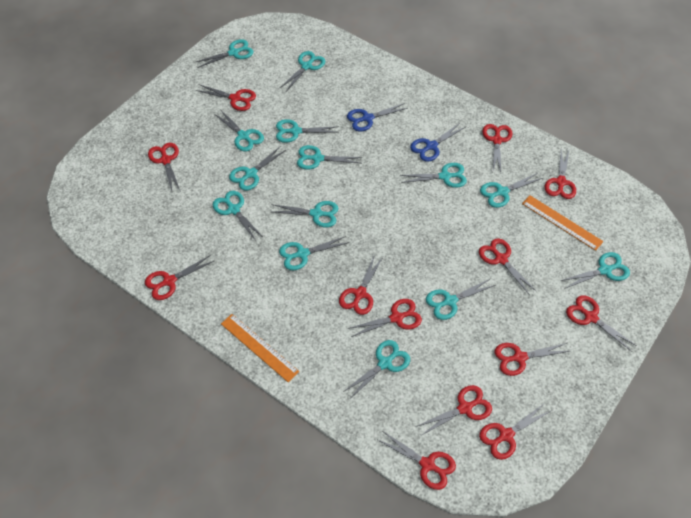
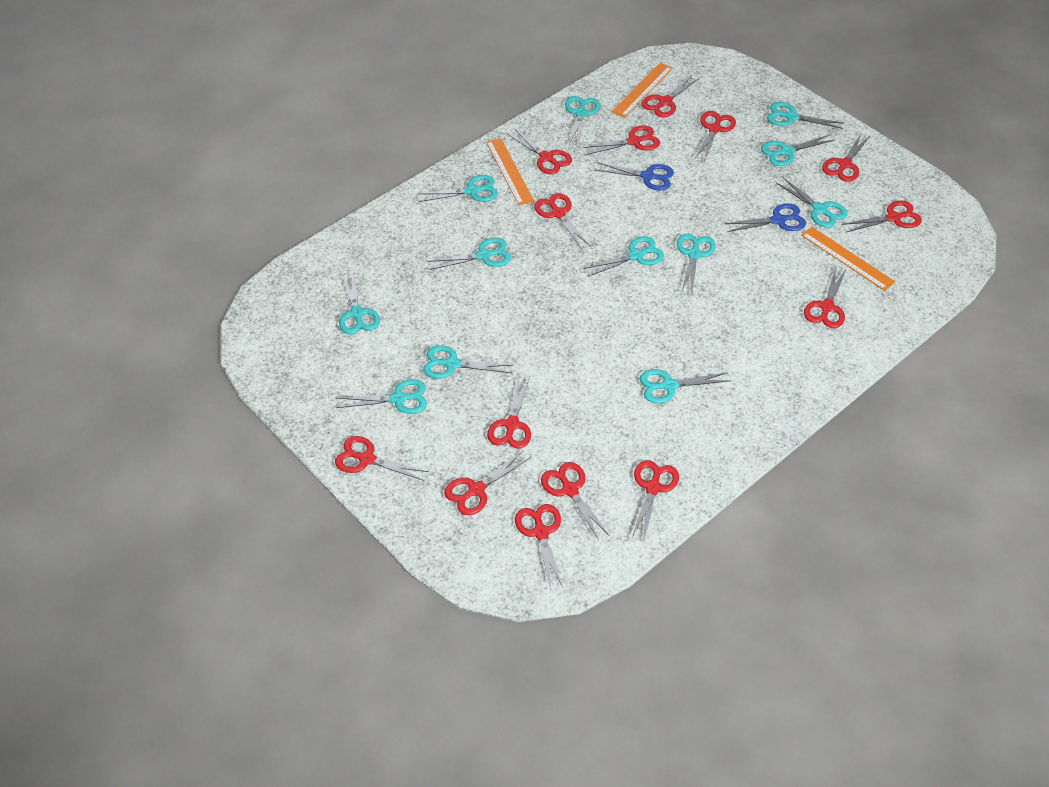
orange ruler: [221,314,299,382] [522,195,603,251] = 2 -> [486,138,534,206] [612,63,673,118] [801,227,895,291] = 3
red scissors: [145,255,214,300] [148,143,181,192] [196,85,256,111] [339,255,383,315] [348,299,422,337] [378,432,456,490] [415,385,492,435] [479,238,537,295] [479,403,552,460] [482,124,512,172] [494,343,570,376] [545,148,576,199] [566,295,637,352] = 13 -> [335,436,429,481] [444,451,530,515] [487,376,531,449] [507,128,572,174] [515,504,563,590] [534,193,590,248] [541,462,610,540] [583,125,660,155] [631,460,679,543] [641,75,700,117] [695,111,736,161] [804,268,847,328] [822,132,871,182] [841,200,922,232] = 14
turquoise scissors: [196,39,253,68] [213,191,264,241] [214,109,264,152] [229,147,286,191] [271,201,339,227] [276,119,339,143] [279,236,349,270] [280,51,326,90] [297,145,362,170] [343,340,410,399] [400,163,467,188] [426,279,495,320] [480,173,543,208] [560,252,630,288] = 14 -> [336,379,427,414] [339,272,380,335] [419,175,498,202] [423,345,512,379] [427,238,511,270] [565,96,600,147] [583,236,664,277] [640,369,731,403] [677,233,716,293] [761,135,836,166] [767,102,843,129] [776,178,847,228] = 12

